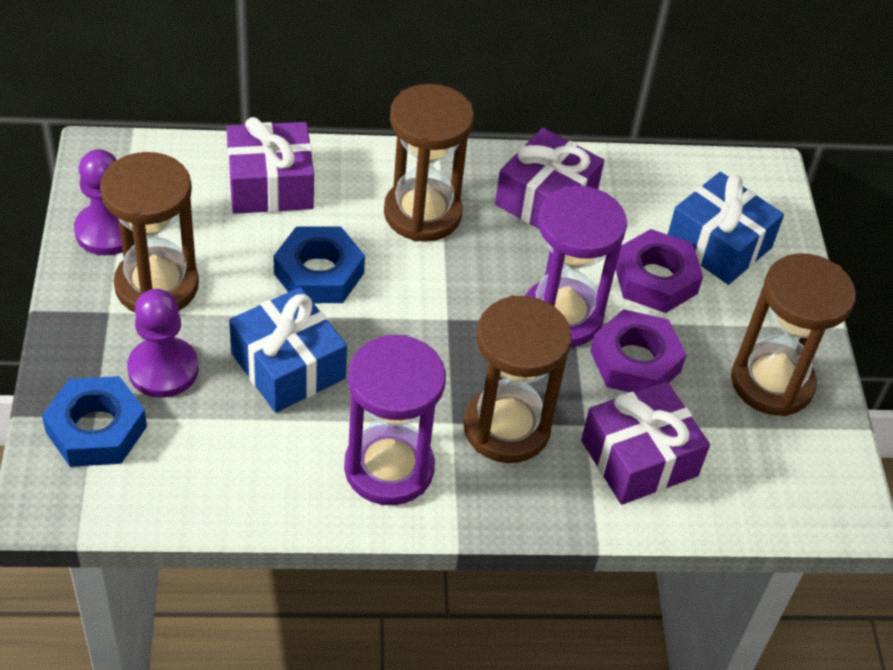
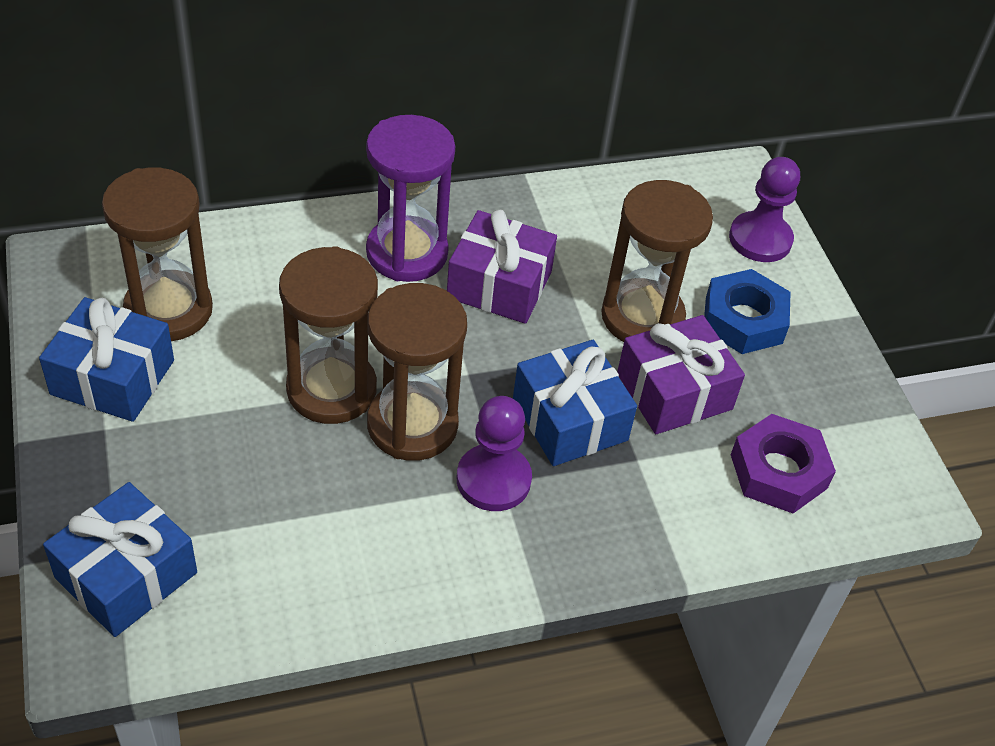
blue gift: [229,287,347,413] [667,172,784,285] = 2 -> [39,297,174,422] [43,482,197,637] [513,340,637,466] = 3
blue nut: [42,376,147,467] [274,227,365,303] = 2 -> [704,269,791,354] = 1
purple gift: [226,117,314,214] [495,128,604,229] [581,381,710,505] = 3 -> [447,210,557,324] [617,315,745,434] = 2
purple hourglass: [344,335,446,505] [525,186,627,347] = 2 -> [366,115,455,282] = 1
purple nut: [590,309,687,392] [615,229,703,313] = 2 -> [731,414,836,513] = 1

